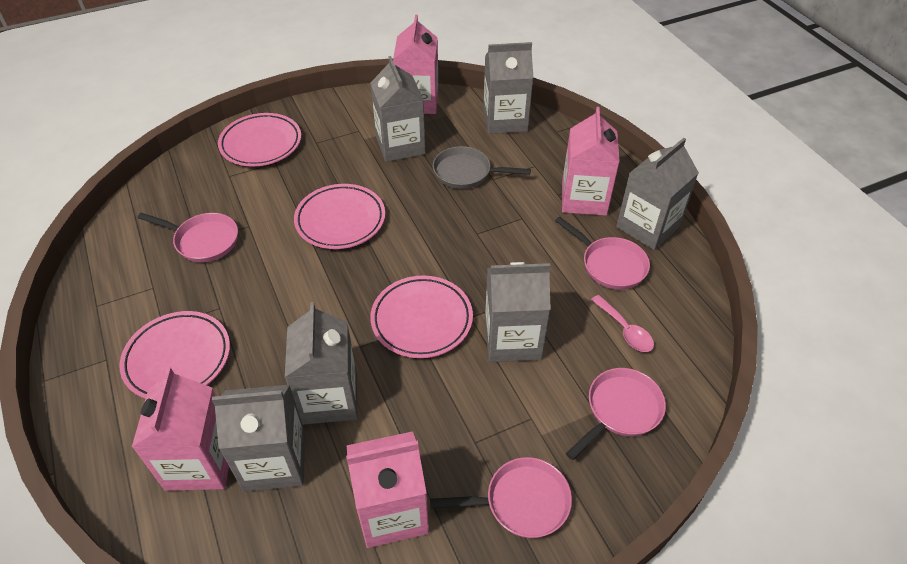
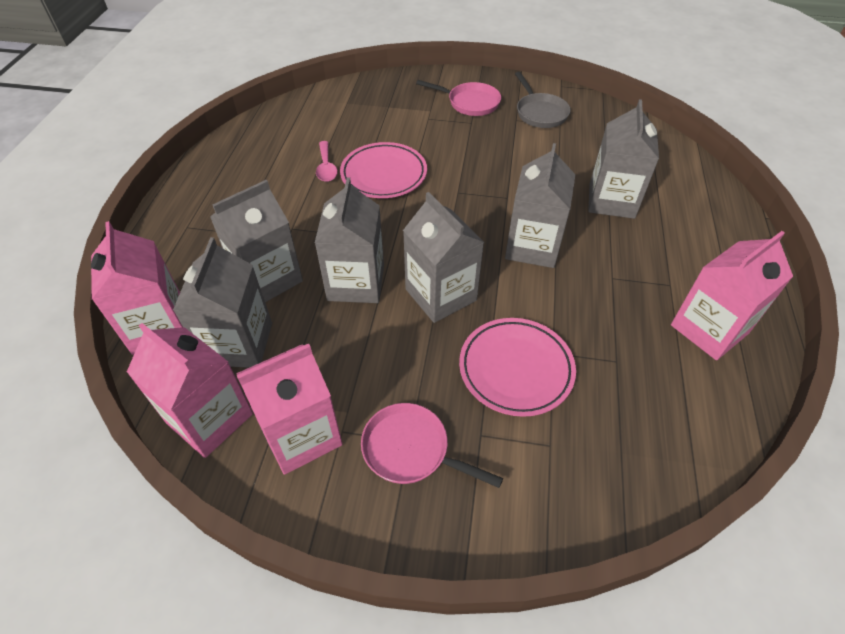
pink pan: [137,213,238,262] [430,457,572,538] [555,217,650,290] [566,368,666,460] = 4 -> [361,403,503,488] [416,80,501,116] = 2
pink plate: [119,311,230,399] [218,113,301,167] [294,184,385,249] [370,275,473,358] = 4 -> [340,142,427,198] [459,318,576,417] = 2

